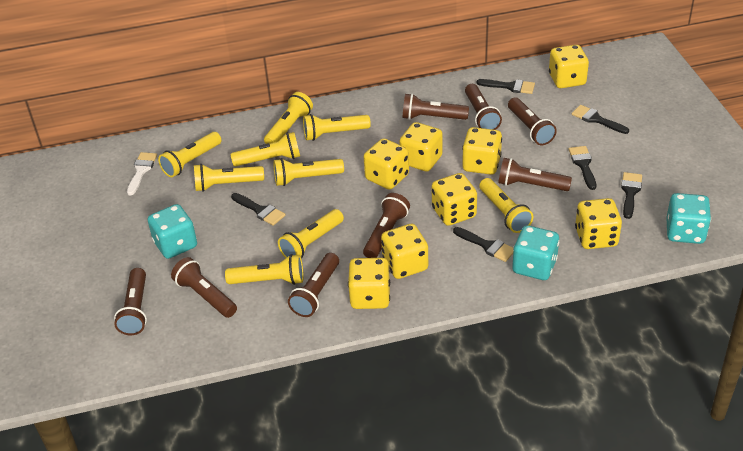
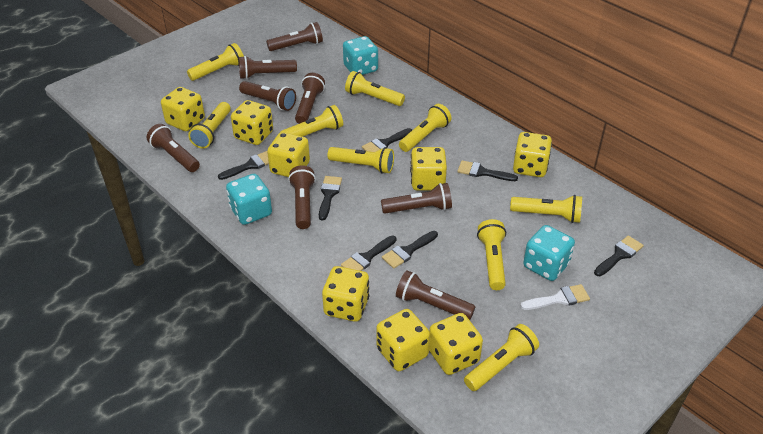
black brush: [231,193,285,226] [453,227,513,262] [477,79,535,94] [569,146,596,190] [572,105,629,134] [621,172,642,219] = 6 -> [218,151,269,180] [319,176,342,220] [341,236,396,271] [362,128,412,152] [382,231,438,269] [457,160,518,181] [594,235,644,276] = 7

